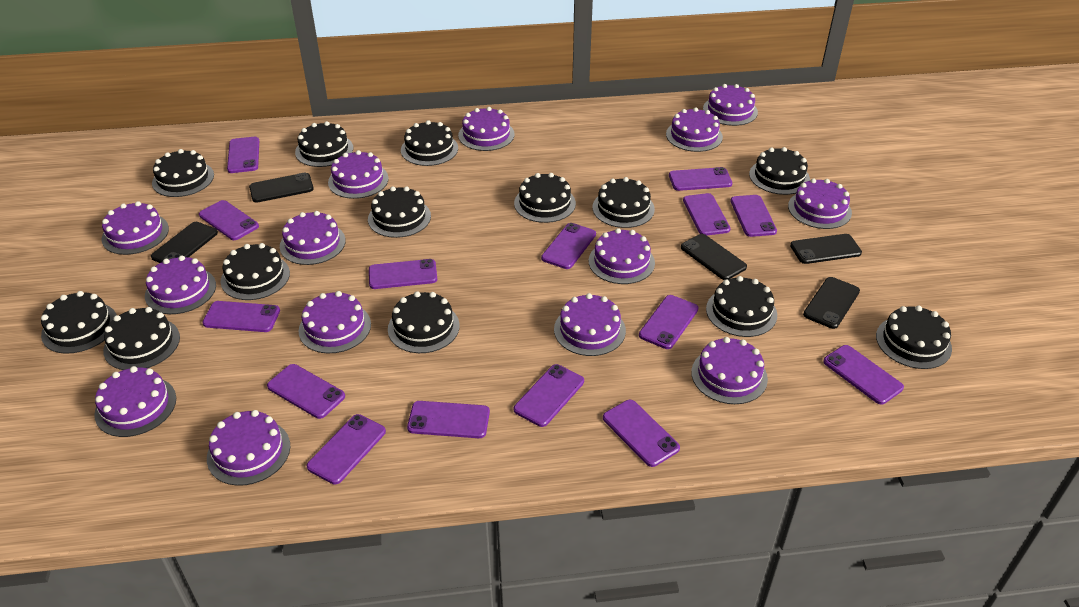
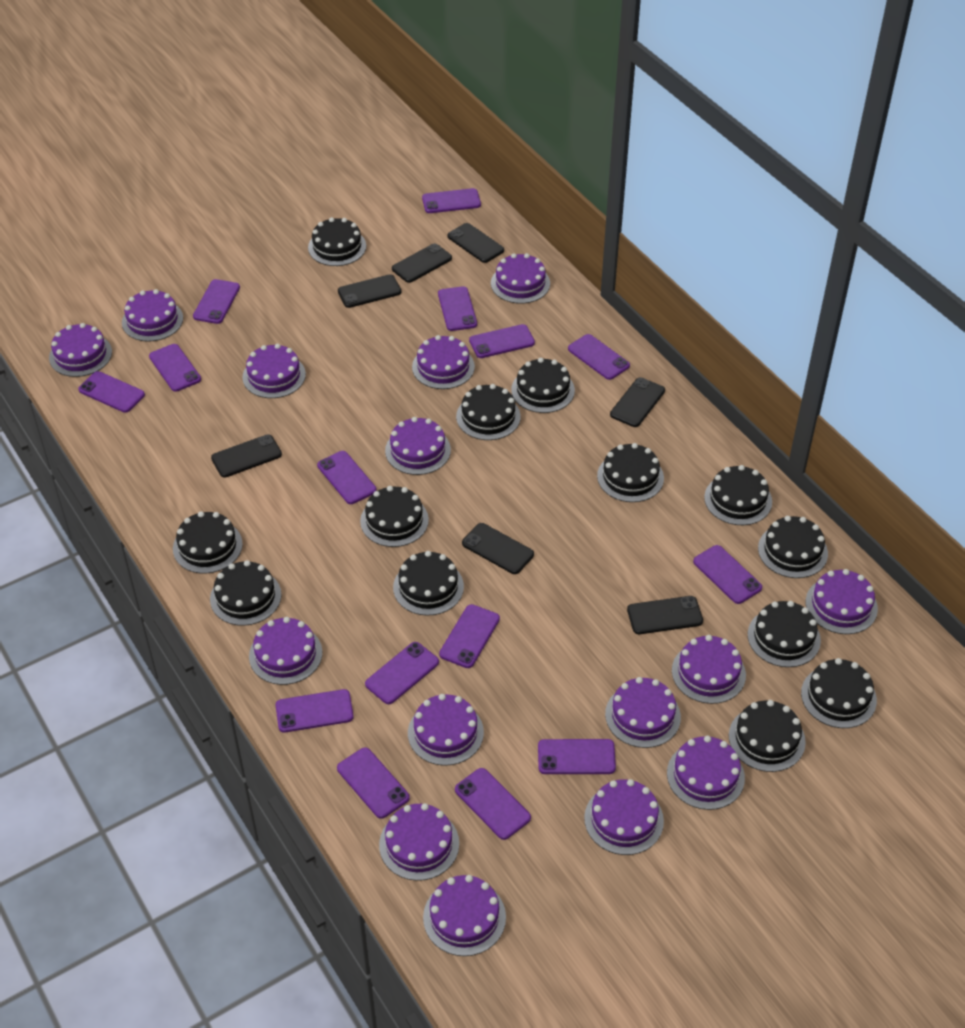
black phone: [151,222,218,263] [249,173,314,203] [681,234,747,280] [790,234,862,264] [803,277,860,329] = 5 -> [211,434,282,477] [338,274,401,308] [392,243,452,283] [447,223,504,263] [462,523,534,574] [610,378,665,427] [627,596,703,634] = 7
purple cake: [94,366,176,437] [101,201,169,255] [145,255,216,314] [207,410,290,486] [280,211,346,265] [299,291,371,353] [328,150,389,199] [458,107,515,151] [554,293,626,356] [589,228,655,284] [666,107,723,152] [691,337,768,404] [703,84,758,126] [788,178,852,229] = 14 -> [49,323,112,377] [122,289,183,341] [242,344,306,398] [249,617,322,685] [379,803,459,881] [385,417,451,475] [408,694,484,766] [412,335,475,389] [423,875,506,956] [491,253,550,304] [584,779,664,855] [605,677,681,748] [667,736,745,810] [672,635,746,704] [806,569,878,634] = 15

